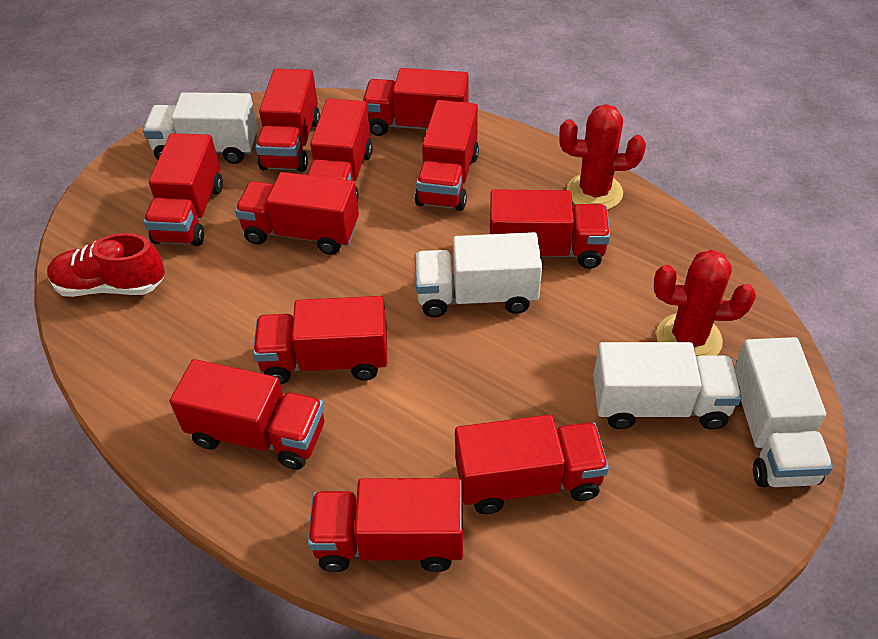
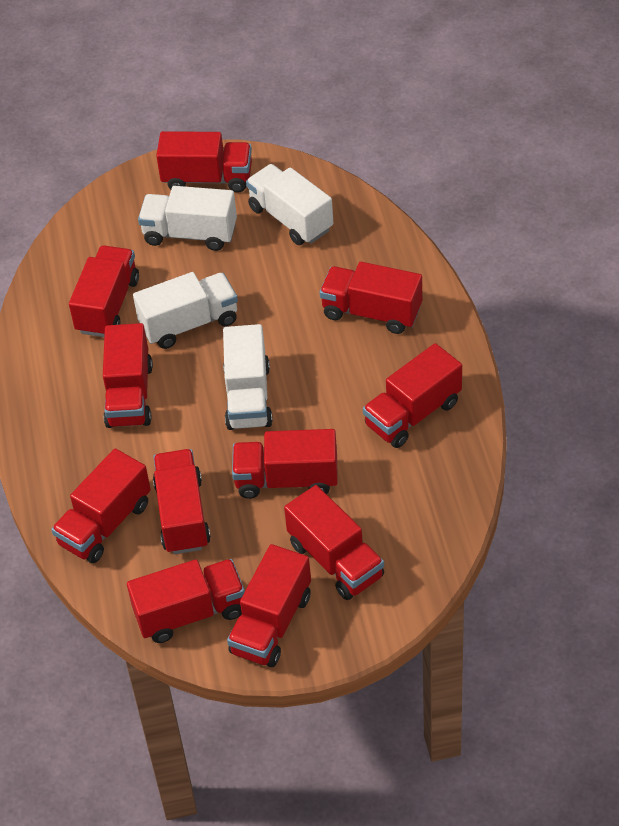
red cactus: [559,104,646,210] [654,250,756,357] = 2 -> none = 0
red shoe: [47,233,165,297] = 1 -> none = 0

